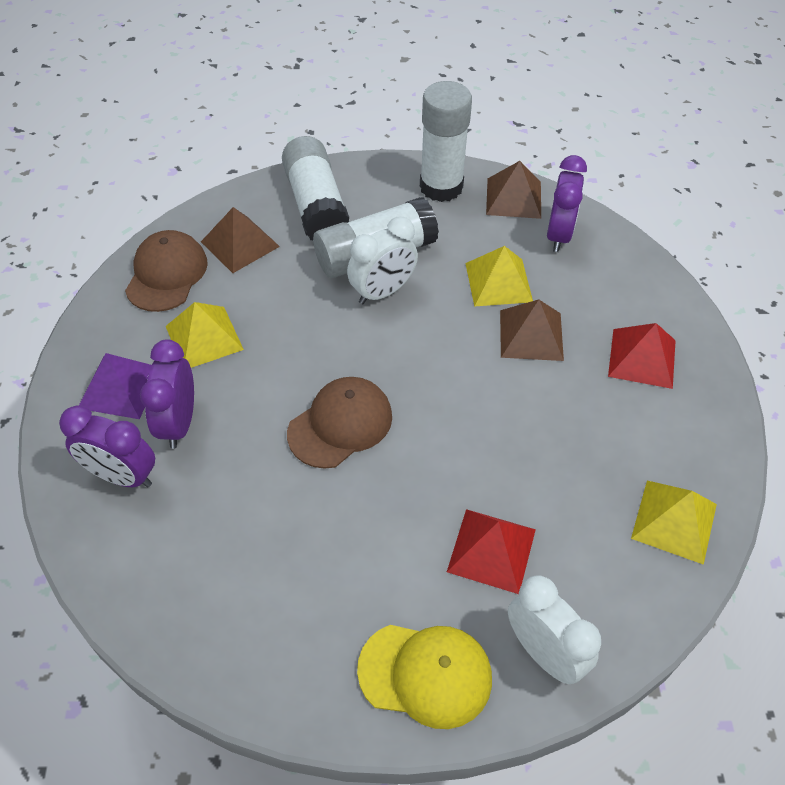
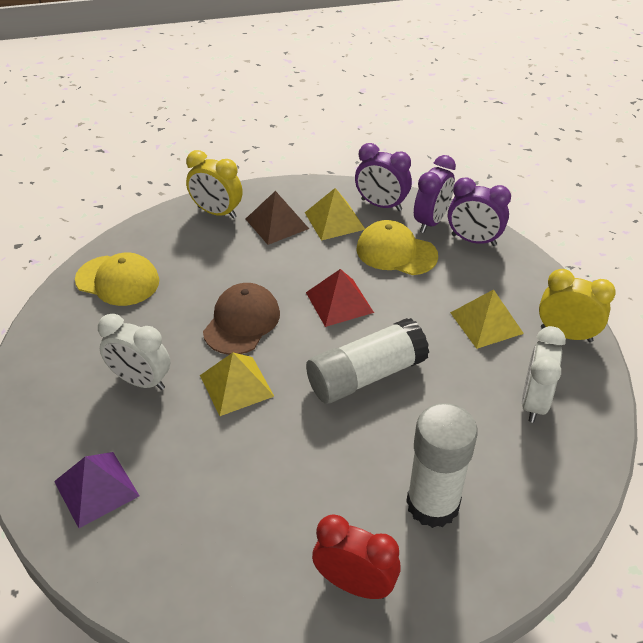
brown cap: [125,230,208,312] [287,377,392,469] = 2 -> [203,283,280,355] = 1
brown pyramid: [201,207,280,273] [486,161,541,219] [500,300,564,361] = 3 -> [246,191,309,245] = 1
red clock: none = 0 -> [312,514,401,599] = 1
red pyramid: [447,509,536,594] [608,323,676,389] = 2 -> [306,269,374,327] = 1
white glue stick: [282,136,350,240] [313,197,439,278] [420,81,472,202] = 3 -> [306,318,429,404] [406,403,478,528] = 2
yellow cap: [357,625,492,729] = 1 -> [75,252,159,306] [357,220,438,275] = 2
yellow clock: none = 0 -> [186,150,243,219] [539,269,616,342] = 2

